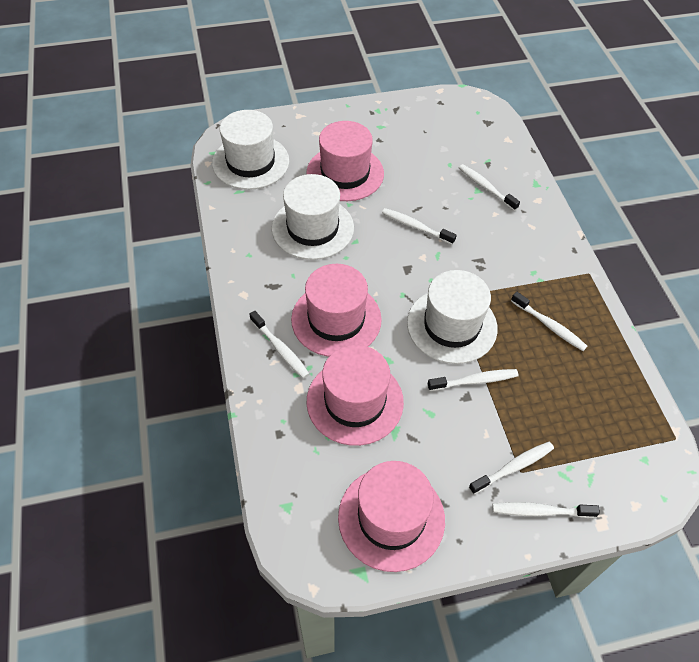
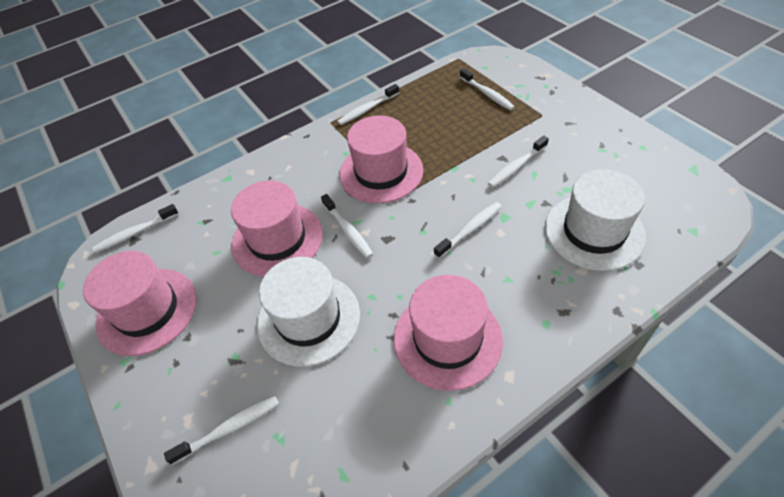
white hat: [212,110,289,190] [272,174,354,260] [407,270,498,364] = 3 -> [257,257,360,367] [545,169,646,271] = 2

